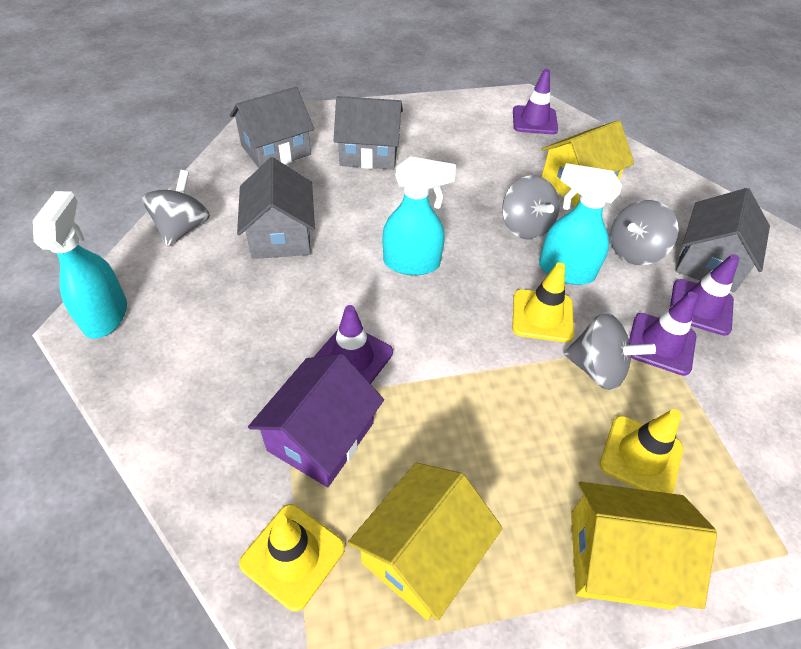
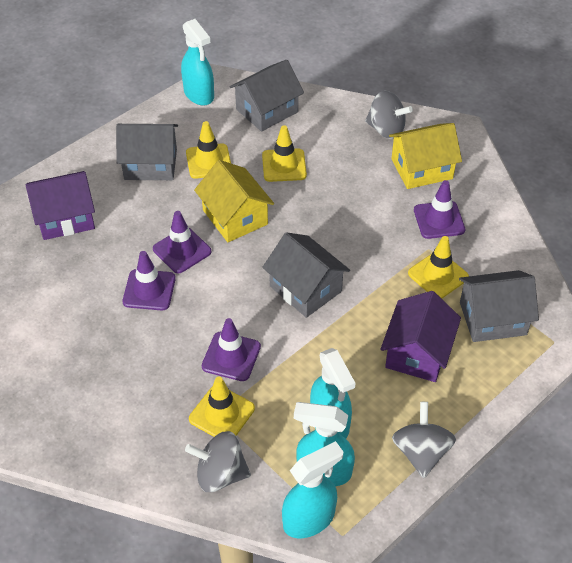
grey spinning top: [142,170,210,247] [502,175,560,240] [563,313,656,390] [610,200,679,265] = 4 -> [185,431,251,492] [365,91,413,139] [392,402,456,478] = 3
purple house: [248,353,384,487] = 1 -> [26,171,95,240] [380,291,461,382] = 2
turquoise spray bottle: [33,191,127,339] [382,156,456,275] [539,163,622,285] = 3 -> [181,19,214,106] [282,441,343,538] [294,402,355,486] [310,348,355,439] = 4
yellow house: [348,462,503,621] [541,120,634,207] [571,482,717,610] = 3 -> [194,160,274,242] [389,123,462,189] = 2
yellow traffic cone: [239,504,345,612] [512,262,574,342] [600,409,683,494] = 3 -> [186,121,231,179] [189,377,255,437] [262,125,307,182] [408,236,469,299] = 4

